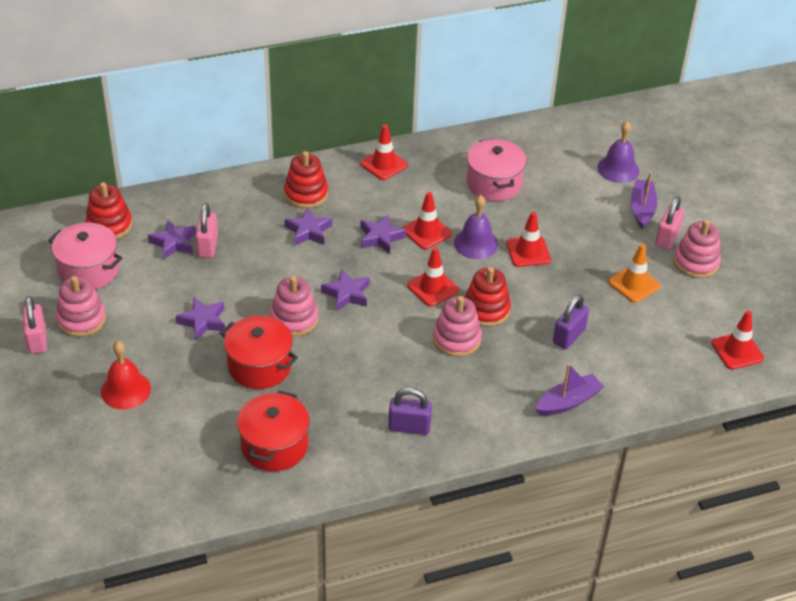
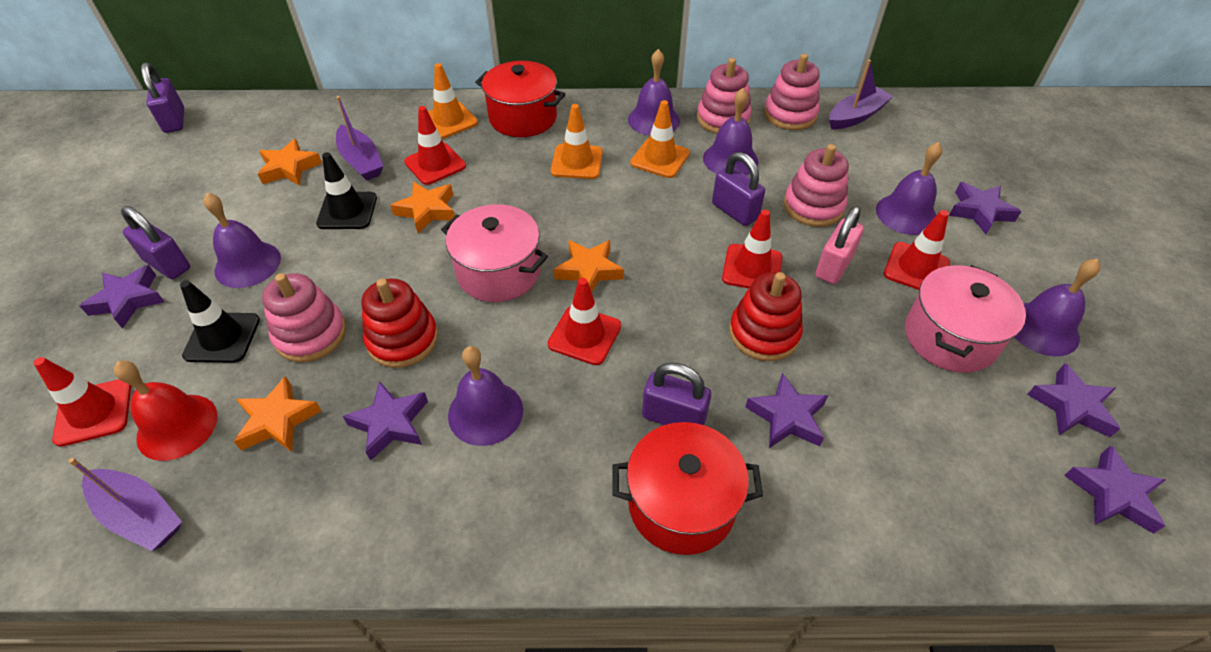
black traffic cone: none = 0 -> [180,280,260,363] [316,152,377,229] = 2
orange star: none = 0 -> [234,376,322,452] [258,139,322,186] [390,181,455,234] [554,240,624,292] = 4
orange traffic cone: [609,244,660,303] = 1 -> [428,63,478,139] [551,104,603,179] [630,100,690,178] = 3
pink padlock: [23,296,47,354] [196,203,218,258] [655,196,685,249] = 3 -> [815,206,864,284] = 1
purple bell: [454,195,498,259] [597,121,639,183] = 2 -> [203,193,281,288] [448,346,523,446] [628,49,680,136] [703,88,759,176] [876,142,942,235] [1015,259,1101,356] = 6
purple boat: [535,363,604,416] [631,172,657,229] = 2 -> [68,458,182,551] [336,96,383,181] [829,59,893,130] = 3
purple padlock: [388,388,432,435] [553,295,589,349] = 2 -> [121,206,190,279] [141,63,184,133] [642,363,711,425] [712,152,765,226] = 4
purple star: [148,220,196,260] [176,297,225,341] [285,208,332,245] [321,269,370,311] [360,215,406,254] = 5 -> [79,265,164,329] [343,381,428,461] [745,373,828,448] [949,182,1022,235] [1027,363,1121,437] [1064,445,1166,534] = 6
red stacking toy: [85,182,132,239] [284,151,328,208] [465,267,511,327] = 3 -> [362,279,438,368] [729,272,803,361] = 2

